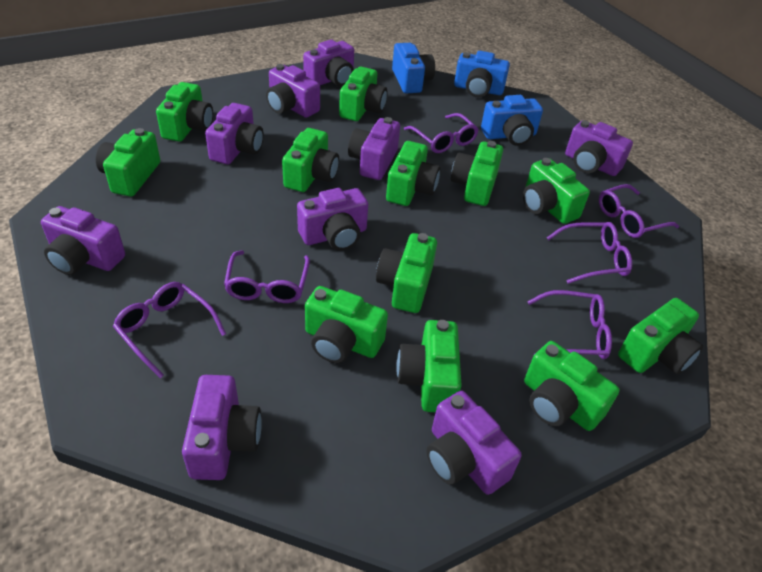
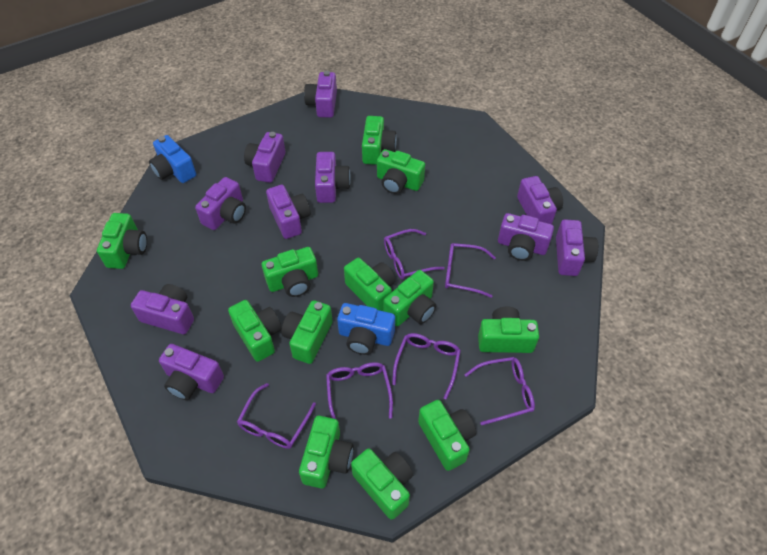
blue camera: [392,43,435,93] [454,51,510,97] [481,95,543,146] = 3 -> [149,135,196,183] [337,303,395,355] = 2
purple camera: [41,206,125,275] [182,375,262,480] [205,103,264,164] [266,64,320,118] [297,188,368,251] [303,40,354,86] [348,117,400,180] [426,391,522,495] [565,120,633,176] = 9 -> [131,284,194,334] [159,344,224,400] [195,177,246,230] [244,132,285,183] [266,185,311,239] [304,71,337,118] [315,152,351,203] [498,213,554,261] [517,176,563,224] [556,219,598,276] = 10

